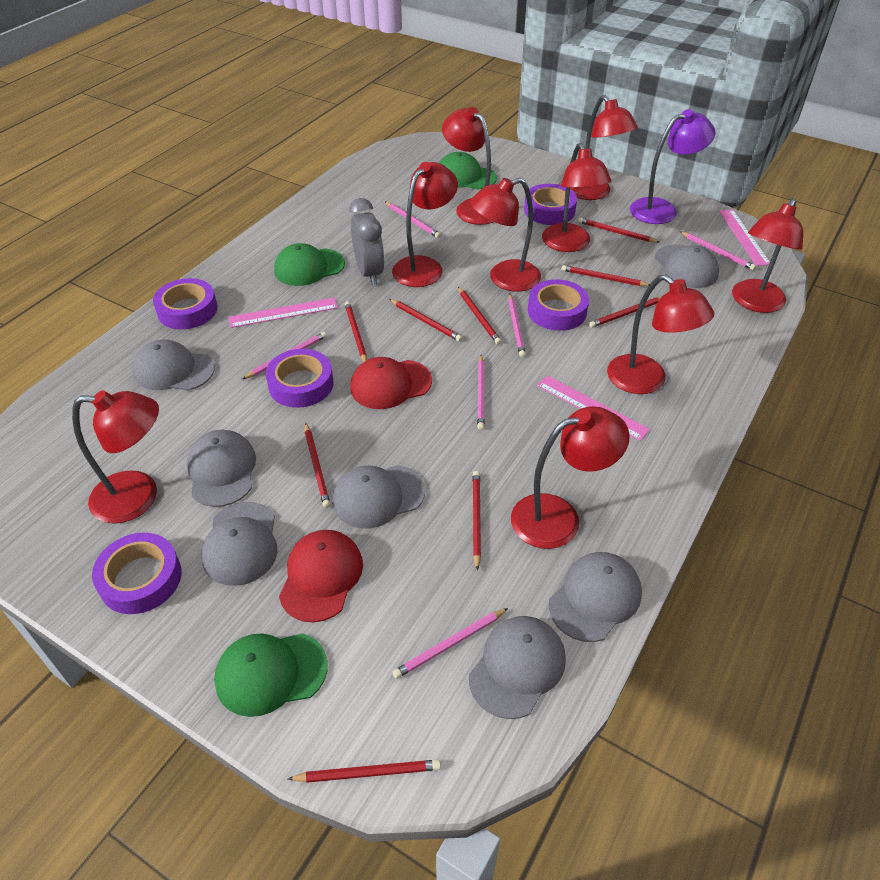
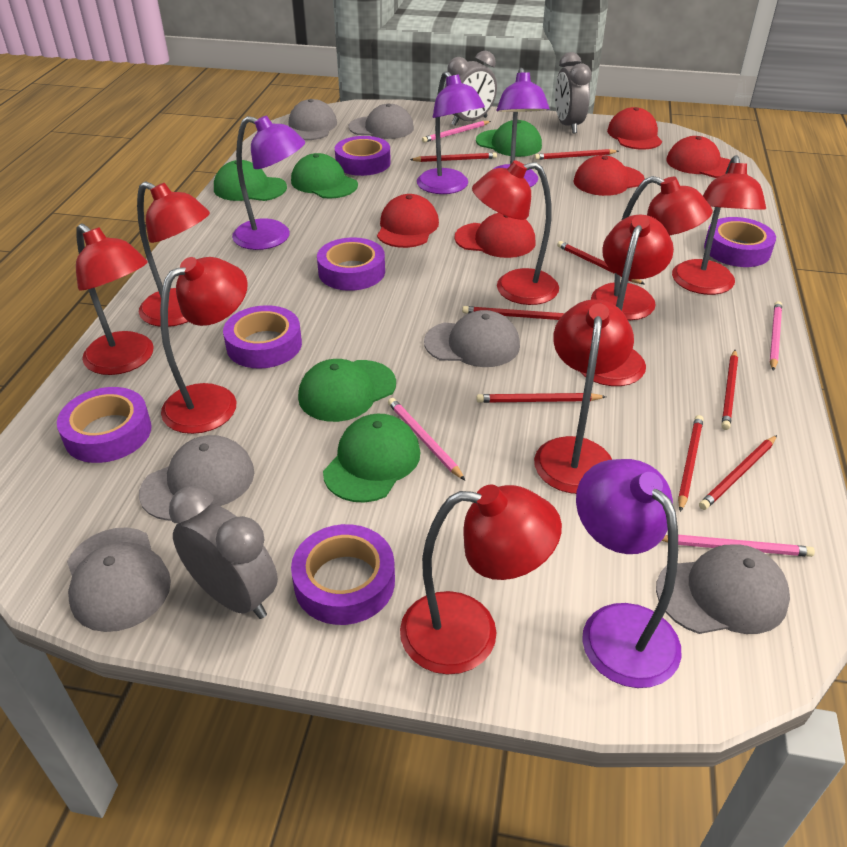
green cap: [214,633,328,717] [274,243,345,286] [440,152,497,190] = 3 -> [214,160,287,201] [291,153,358,199] [298,359,396,422] [323,414,420,503] [476,120,542,157] = 5
grey cap: [132,339,215,391] [186,430,256,507] [201,502,277,586] [332,465,425,529] [469,616,566,719] [549,552,642,642] [655,245,719,288] = 7 -> [67,527,171,632] [139,435,254,521] [288,99,337,140] [348,103,414,139] [424,310,520,367] [656,544,790,634] = 6
grey clock: [349,198,385,285] = 1 -> [169,486,278,619] [445,51,497,126] [555,52,592,134] = 3
pink pencil: [242,332,327,379] [385,202,441,238] [392,608,508,679] [477,355,485,430] [508,294,526,357] [679,231,756,270] = 6 -> [388,398,465,480] [422,121,491,143] [661,535,815,557] [770,301,782,371] = 4
pink ruler: [229,298,338,328] [537,375,650,441] [719,209,770,266] = 3 -> none = 0
purple lamp: [630,109,716,224] = 1 -> [232,116,305,250] [417,71,485,194] [493,68,549,187] [576,459,682,688] = 4
purple tape: [92,533,182,614] [153,278,218,329] [266,349,334,408] [524,184,577,225] [528,279,589,331] = 5 -> [57,387,152,463] [223,305,302,369] [291,524,395,625] [317,237,385,291] [335,136,391,176] [704,217,776,267] = 6
red cap: [279,530,363,623] [350,357,432,409] = 2 -> [377,194,439,248] [454,213,535,258] [573,155,645,196] [607,107,662,150] [666,136,731,178] = 5
red pencil: [288,760,441,783] [305,423,330,508] [345,302,367,362] [389,299,462,342] [458,287,501,344] [472,471,481,571] [561,265,650,286] [578,218,659,243] [589,297,661,328] = 9 -> [410,152,497,162] [462,306,564,320] [476,393,606,403] [534,149,619,160] [557,241,644,284] [678,415,704,512] [699,435,777,510] [721,350,738,430] = 8

